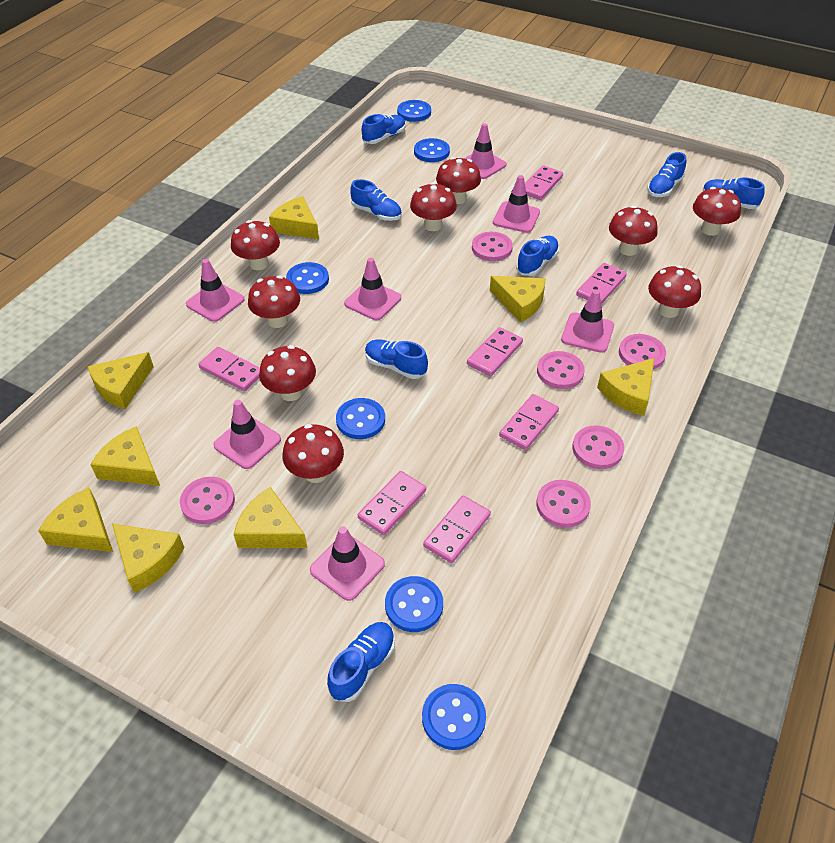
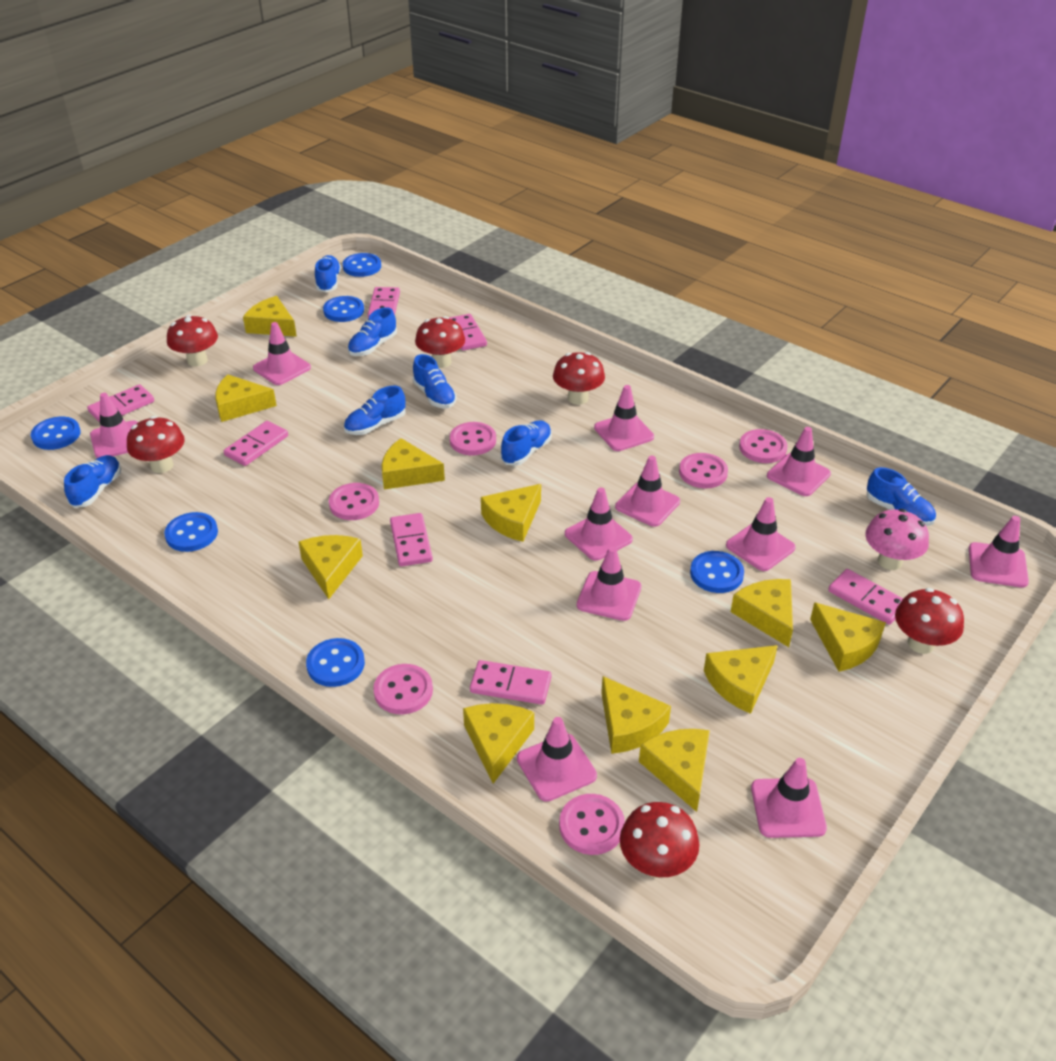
pink mushroom: none = 0 -> [865,509,929,570] = 1
pink traffic cone: [186,259,245,322] [213,400,281,469] [310,526,385,601] [344,258,401,320] [464,123,506,179] [493,175,540,233] [561,290,614,353] = 7 -> [90,393,138,458] [253,322,311,385] [517,717,597,802] [565,488,633,561] [577,546,641,621] [594,385,654,451] [615,456,680,527] [726,497,796,571] [751,758,827,838] [767,427,831,496] [969,516,1029,587] = 11
red mushroom: [231,220,280,270] [248,275,300,328] [259,345,316,401] [282,424,344,483] [410,182,457,231] [436,157,481,204] [609,206,658,256] [648,265,701,318] [693,187,741,236] = 9 -> [127,416,185,473] [167,315,218,366] [415,316,465,368] [553,352,605,405] [620,802,699,878] [895,588,964,654] = 6
yellow cheese: [38,487,113,552] [88,352,154,409] [90,426,160,486] [112,523,185,593] [234,487,307,548] [269,196,319,239] [490,276,546,323] [597,358,654,416] = 8 -> [215,374,277,422] [243,296,297,337] [298,535,363,599] [382,438,445,490] [463,703,534,784] [481,484,541,542] [601,676,671,754] [639,729,710,812] [704,645,778,714] [731,579,793,647] [810,602,886,672] = 11

